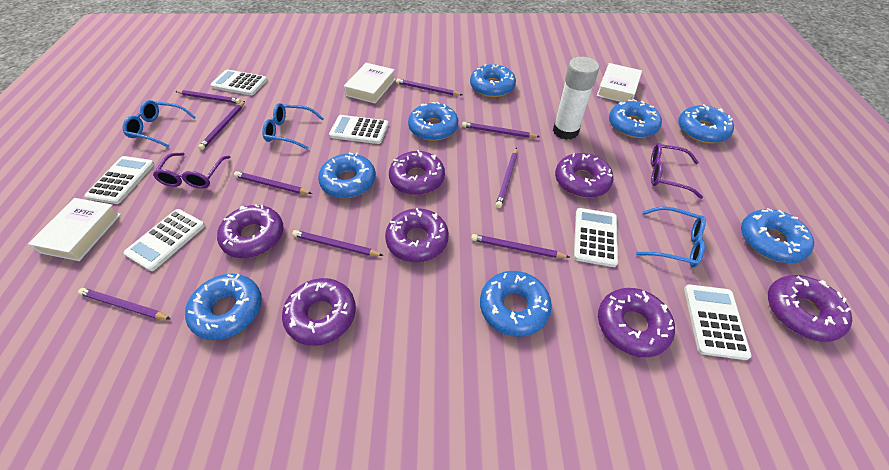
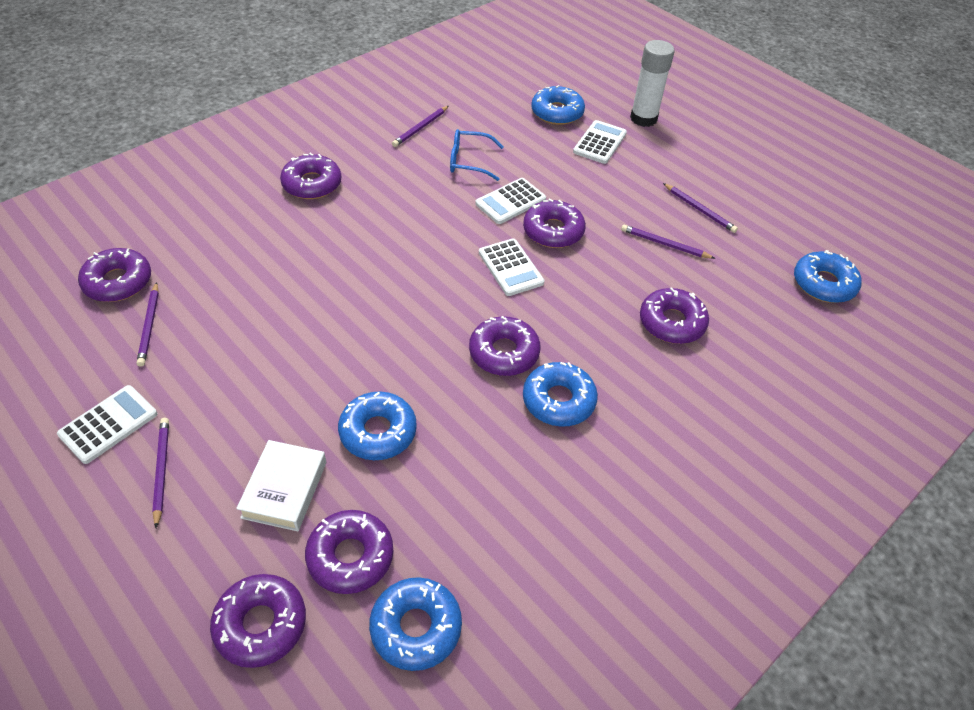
blue donut: [185,274,262,340] [318,153,376,198] [408,102,458,141] [470,64,516,97] [480,271,552,337] [609,99,662,138] [678,104,734,143] [741,208,814,263] = 8 -> [338,392,417,460] [369,577,462,671] [523,362,598,427] [531,85,585,125] [794,250,862,303] = 5
blue glasses: [123,100,196,147] [262,103,324,150] [636,207,706,267] = 3 -> [450,129,504,181] = 1
purple glasses: [153,153,230,189] [651,143,703,199] = 2 -> none = 0
purple pencil: [78,288,171,320] [175,90,241,104] [198,101,245,150] [234,171,312,194] [292,230,384,256] [396,78,462,96] [462,122,540,138] [471,234,570,258] [496,148,517,208] = 9 -> [137,282,159,367] [152,418,169,528] [392,106,449,147] [621,225,715,259] [663,183,738,233] = 5
white book: [28,198,121,261] [344,63,396,103] [597,63,642,102] = 3 -> [236,440,326,531] = 1
white calculator: [85,156,154,204] [123,209,205,271] [210,69,267,96] [329,115,389,144] [574,208,618,267] [684,284,751,360] = 6 -> [57,385,157,464] [475,178,546,224] [479,239,544,296] [573,120,627,164] = 4

